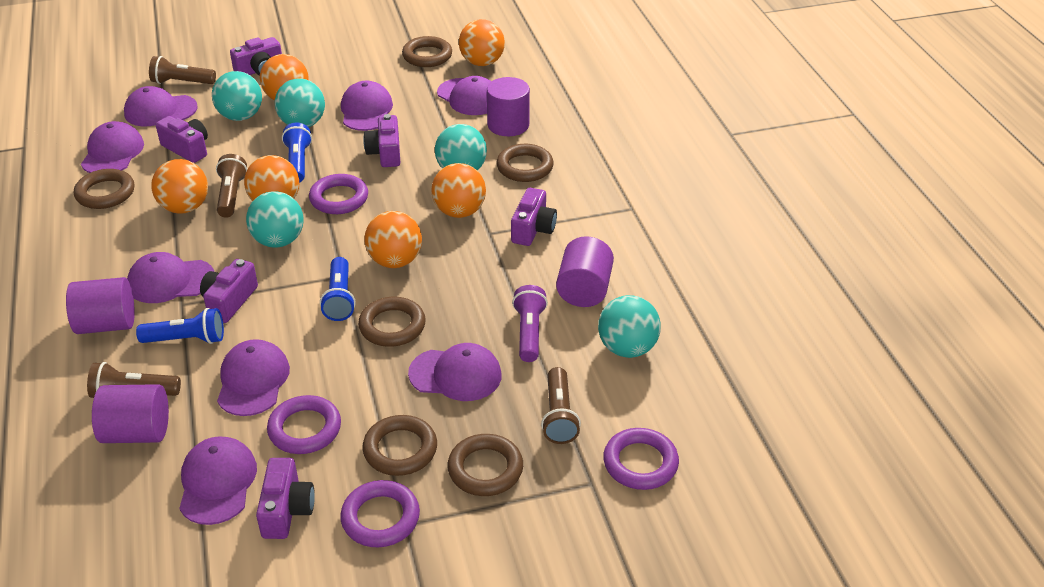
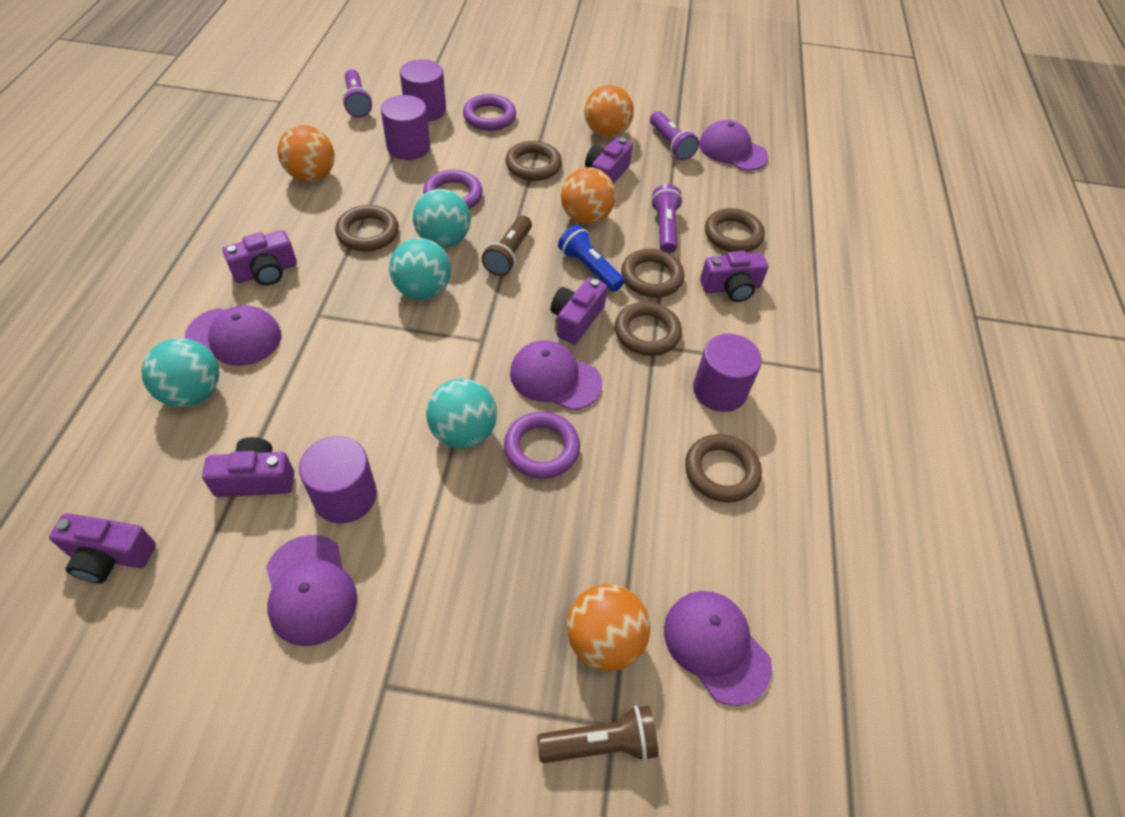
blue flashlight: [136,308,224,344] [282,122,312,183] [320,257,356,321] = 3 -> [558,225,625,292] = 1
brown flashlight: [87,362,181,398] [149,56,216,84] [216,154,247,218] [541,367,581,444] = 4 -> [481,216,532,276] [537,705,659,763] = 2
orange ball: [151,159,208,214] [244,155,299,201] [260,54,309,101] [364,211,422,268] [431,163,486,218] [459,19,505,66] = 6 -> [278,125,335,182] [561,167,616,224] [567,584,650,671] [585,85,634,138] = 4
purple cap: [81,121,144,173] [124,86,198,126] [127,252,214,303] [179,436,257,525] [217,339,290,416] [341,81,393,131] [408,343,501,401] [437,76,491,115] = 8 -> [185,305,281,366] [266,535,357,646] [510,340,602,410] [664,591,772,706] [699,120,769,171] = 5
purple flashlight: [512,285,548,362] = 1 -> [343,70,372,118] [650,111,699,161] [651,184,683,253] = 3
purple ring: [267,395,341,454] [309,174,368,214] [340,480,420,547] [603,428,679,490] = 4 -> [423,170,483,209] [463,94,516,131] [504,412,580,479] = 3
turquoise ball: [212,71,262,121] [246,191,304,248] [275,78,325,127] [435,124,487,170] [598,295,661,358] = 5 -> [141,338,219,407] [389,238,451,300] [413,189,471,248] [426,379,497,449] = 4

